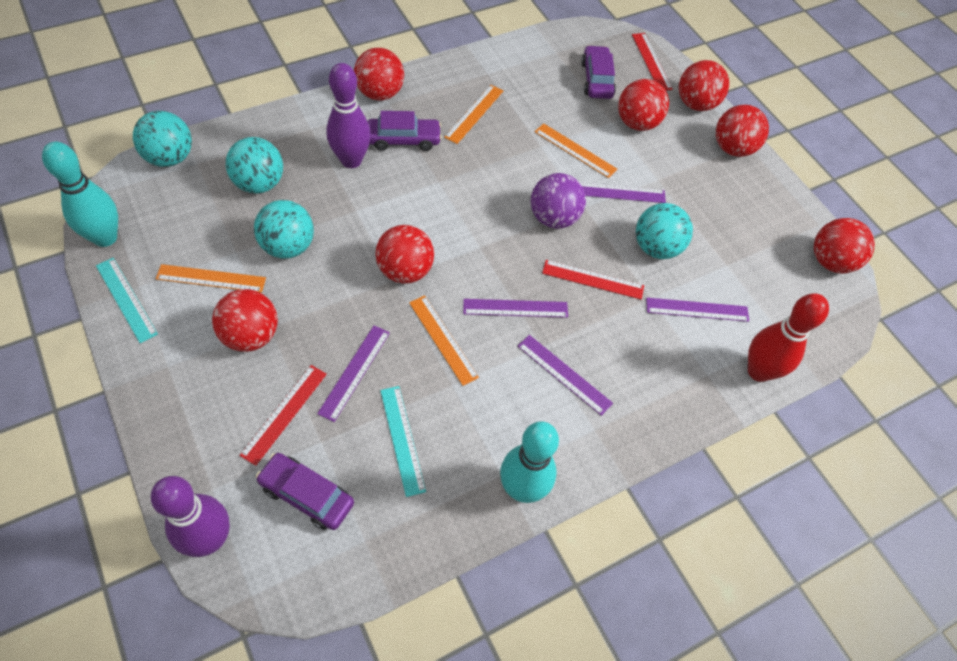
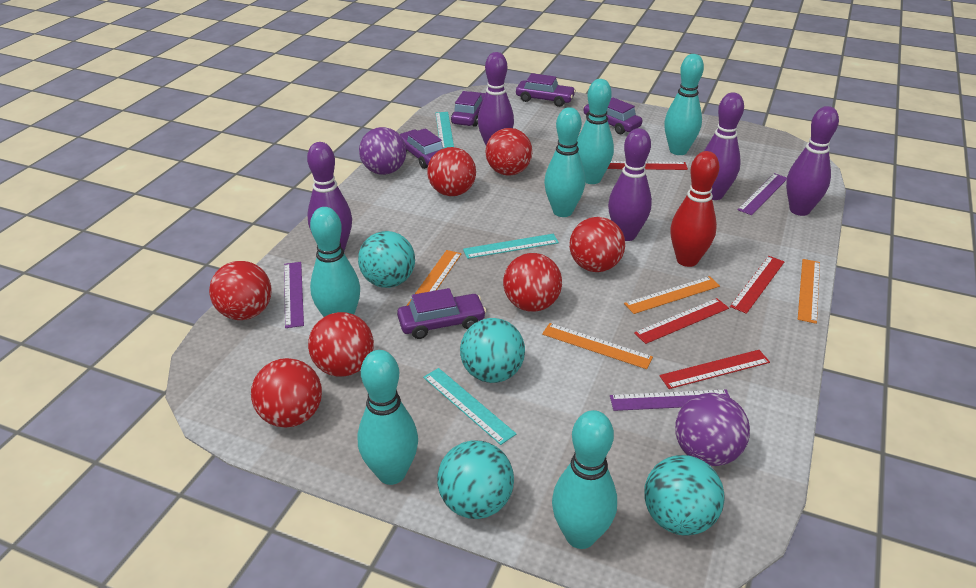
purple ball: [531,173,586,229] = 1 -> [359,127,406,175] [675,393,750,466] = 2
purple bowling pin: [151,476,230,557] [326,63,371,168] = 2 -> [307,142,352,251] [478,52,514,145] [608,128,652,241] [704,93,744,200] [786,106,839,216] = 5
purple car: [256,453,354,530] [368,111,442,151] [581,45,616,99] = 3 -> [397,288,486,339] [399,128,443,169] [451,91,485,126] [516,73,576,107] [583,97,642,134] = 5
purple ruler: [317,325,390,422] [463,299,568,318] [518,335,613,416] [580,183,666,203] [646,298,749,322] = 5 -> [284,262,304,328] [610,389,730,411] [738,173,787,215] = 3
red ruler: [239,365,327,466] [542,260,644,300] [632,33,673,91] = 3 -> [608,161,688,170] [634,298,729,344] [659,350,770,389] [730,256,785,314] = 4
turquoise bowling pin: [42,142,118,247] [500,421,559,503] = 2 -> [310,207,360,317] [358,350,418,485] [544,107,585,217] [552,410,617,549] [577,79,614,184] [664,54,704,155] = 6
turquoise ruler: [96,258,158,343] [380,386,426,497] = 2 -> [423,368,516,445] [435,112,454,149] [463,234,559,259] = 3

